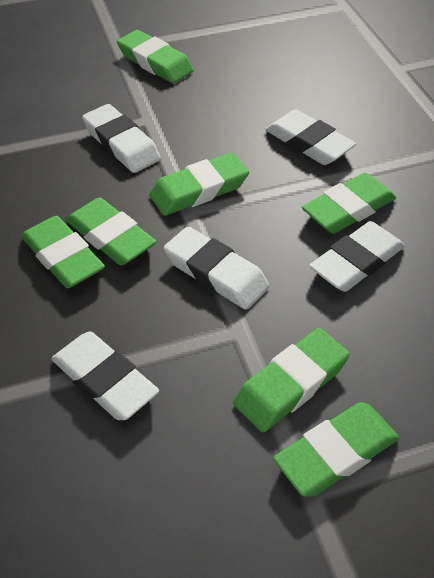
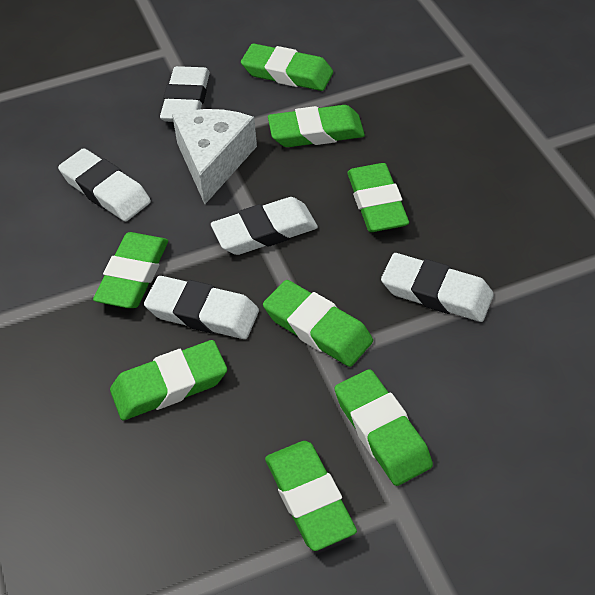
green eraser: [21,216,105,288] [66,197,156,265] [117,30,194,84] [149,153,249,216] [233,328,350,432] [273,402,399,496] [302,173,396,234] = 7 -> [93,232,168,308] [110,340,227,420] [241,43,333,91] [263,280,373,367] [265,441,357,551] [268,105,365,147] [335,369,433,486] [347,163,409,232] = 8
white cheese: none = 0 -> [172,109,257,204] = 1

